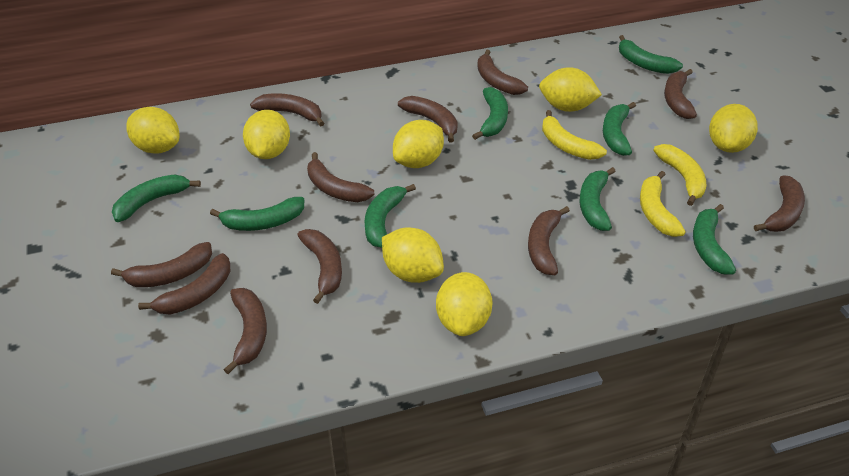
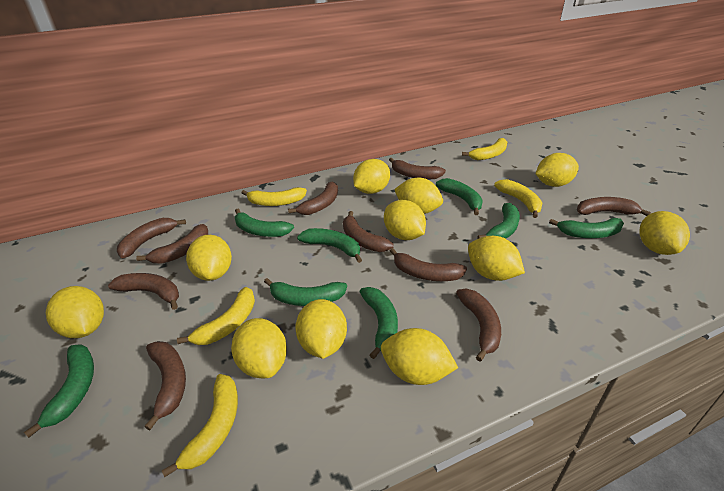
brown banana: [111,242,212,287] [138,253,230,315] [224,288,267,374] [250,93,324,126] [297,229,342,304] [307,152,375,202] [398,96,458,143] [477,50,528,95] [528,206,570,275] [664,69,697,119] [754,175,805,232] = 11 -> [108,273,179,310] [117,218,186,258] [136,224,208,264] [144,341,186,430] [288,181,338,215] [343,211,394,252] [389,158,446,179] [390,248,467,281] [456,289,501,362] [577,197,651,216] = 10
yellow banana: [542,110,607,160] [640,171,685,237] [653,144,706,206] = 3 -> [162,374,238,477] [177,287,255,345] [242,187,307,206] [462,138,508,160] [494,179,543,218] = 5
yellow lemon: [126,107,179,154] [243,110,290,159] [382,227,444,283] [393,120,444,168] [436,272,492,336] [539,67,602,112] [709,104,758,153] = 7 -> [46,286,104,338] [186,235,232,281] [231,318,287,378] [295,299,347,359] [353,159,390,194] [381,328,458,385] [384,200,426,240] [394,178,443,214] [468,236,525,281] [535,153,579,187] [639,211,690,255] = 11

